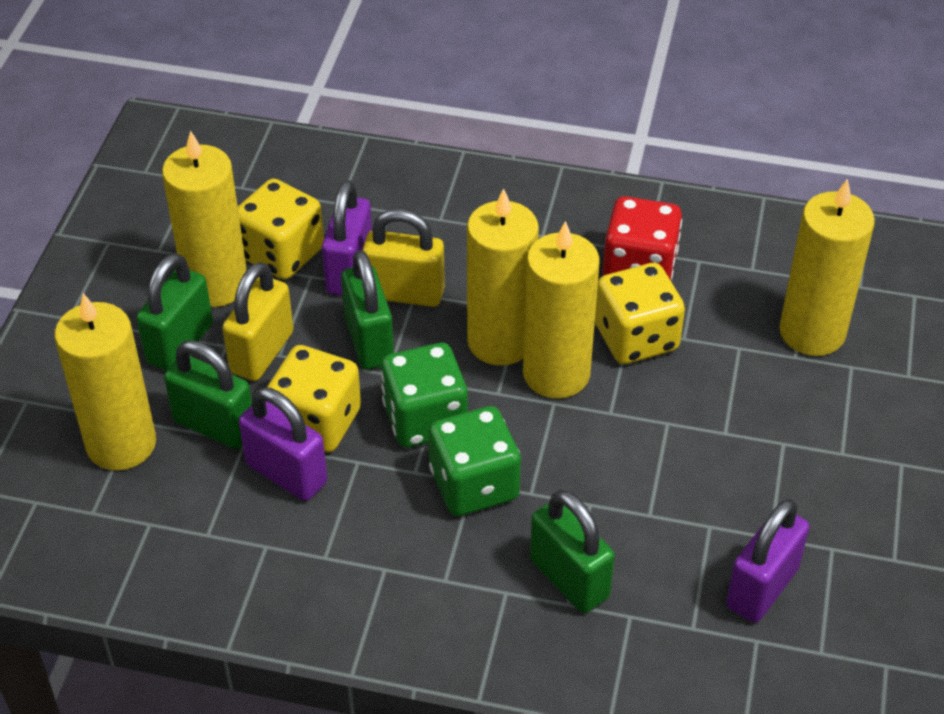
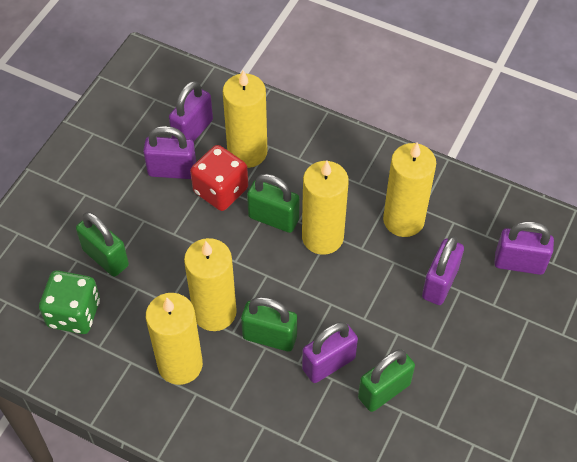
green dice: [380,343,468,448] [428,406,521,516] = 2 -> [39,270,100,334] = 1
purple padlock: [239,388,327,501] [322,180,372,296] [726,499,810,623] = 3 -> [143,126,196,179] [169,81,213,142] [302,322,358,383] [422,236,464,305] [494,221,554,275] = 5
yellow dice: [238,179,324,280] [267,345,361,453] [595,263,685,364] = 3 -> none = 0
yellow padlock: [222,262,294,381] [362,209,445,307] = 2 -> none = 0

